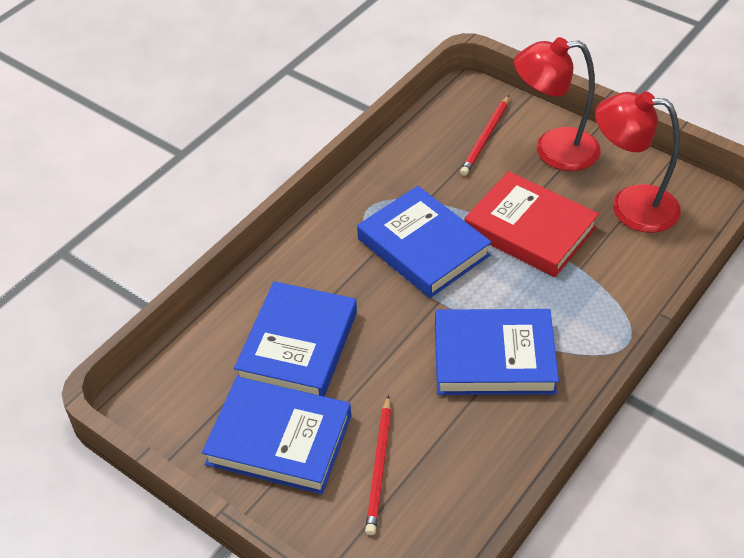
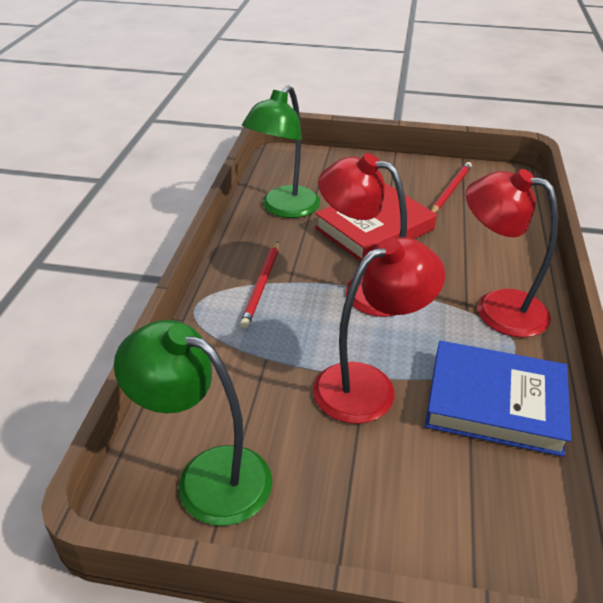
blue book: [202,377,351,494] [234,281,357,397] [357,186,492,298] [435,309,559,395] = 4 -> [425,341,571,457] = 1
green lamp: none = 0 -> [114,320,272,526] [242,85,320,218] = 2
red lamp: [514,37,601,171] [595,91,681,233] = 2 -> [313,237,445,424] [318,153,407,317] [466,169,558,338] = 3

